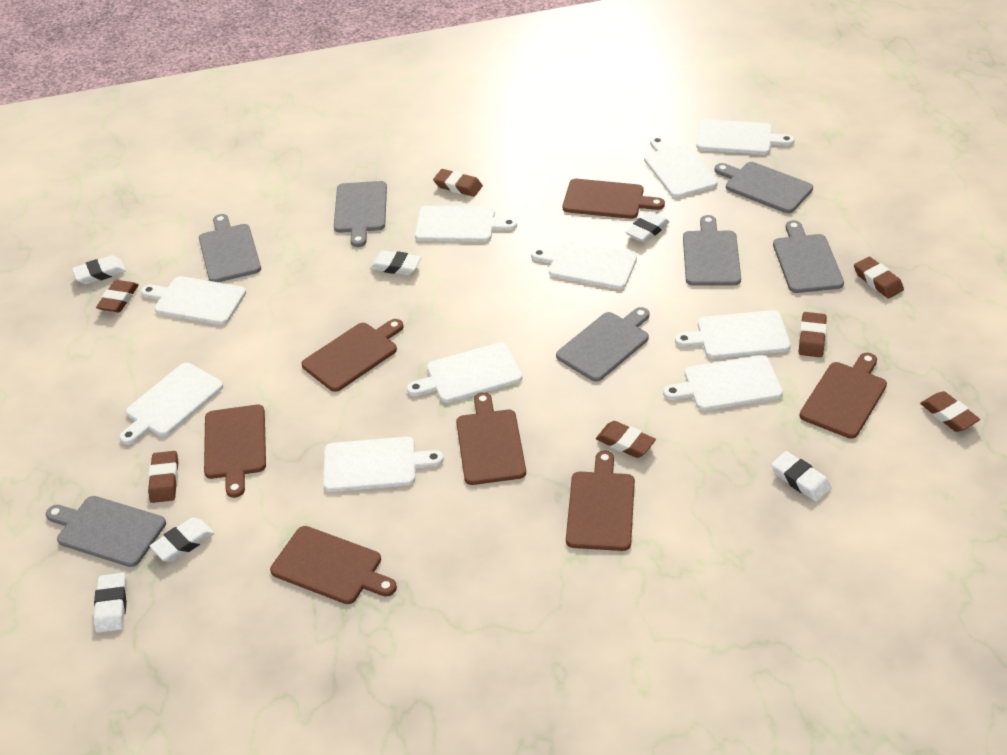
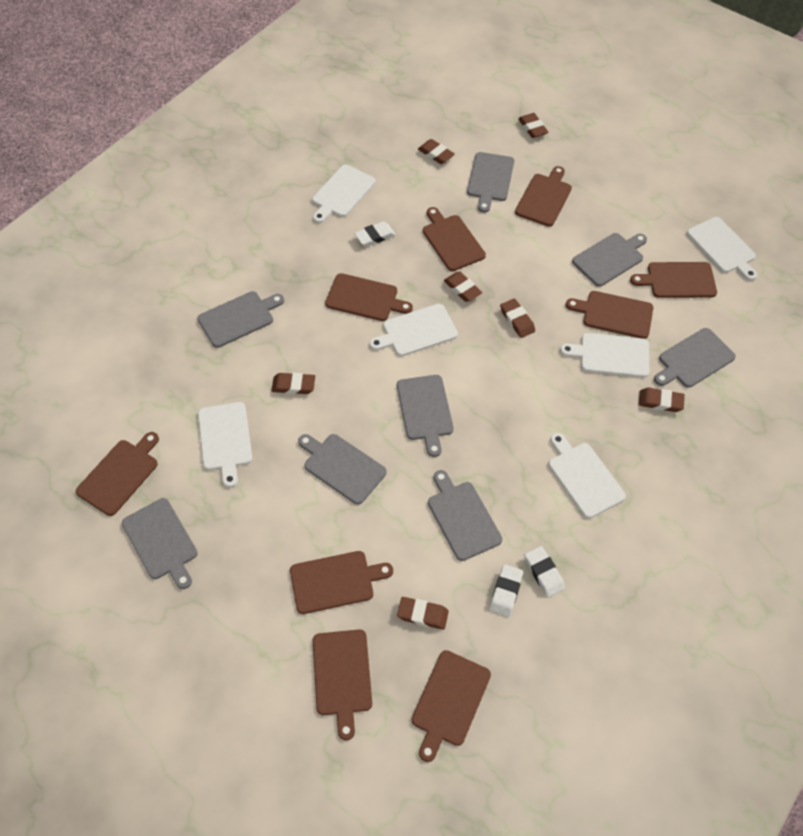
brown cutting board: [204,405,266,498] [270,526,397,604] [302,319,403,392] [456,392,526,485] [563,179,665,219] [566,451,635,551] [800,353,887,439] = 7 -> [76,432,159,516] [290,551,393,614] [313,629,372,740] [325,273,413,321] [412,650,491,762] [423,207,486,271] [515,166,572,227] [566,291,653,339] [630,262,717,298] = 9
grey cutting board: [46,496,166,567] [199,214,261,282] [334,181,387,247] [556,307,650,382] [683,215,741,286] [715,162,813,213] [773,220,844,293] = 7 -> [122,498,198,589] [197,291,284,348] [298,434,387,505] [397,375,454,457] [428,470,502,561] [467,152,514,213] [572,233,647,287] [654,328,736,388] = 8
white cutting board: [119,363,223,445] [141,276,246,325] [323,437,444,492] [407,342,522,403] [415,206,517,242] [531,241,637,289] [644,136,718,198] [663,355,783,411] [675,310,791,359] [696,119,794,155] = 10 -> [198,402,252,488] [312,165,376,223] [369,304,458,356] [548,433,626,518] [560,333,649,377] [687,217,757,281] = 6
white eraser: [72,256,126,284] [94,573,127,633] [150,518,214,562] [370,250,421,275] [626,211,669,243] [771,451,831,502] = 6 -> [354,221,396,247] [490,564,523,617] [525,546,565,597] = 3

